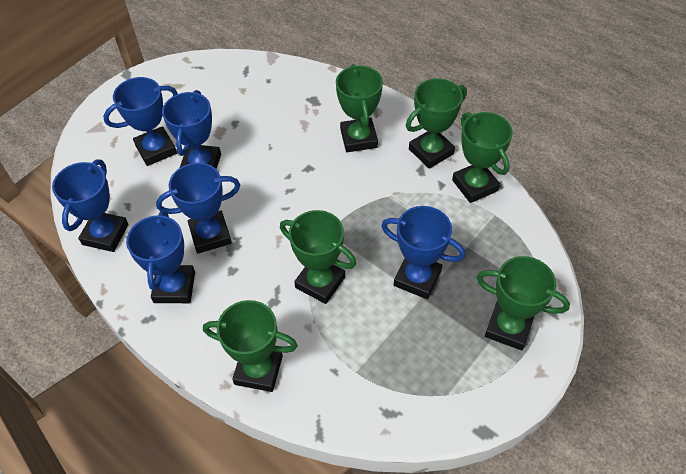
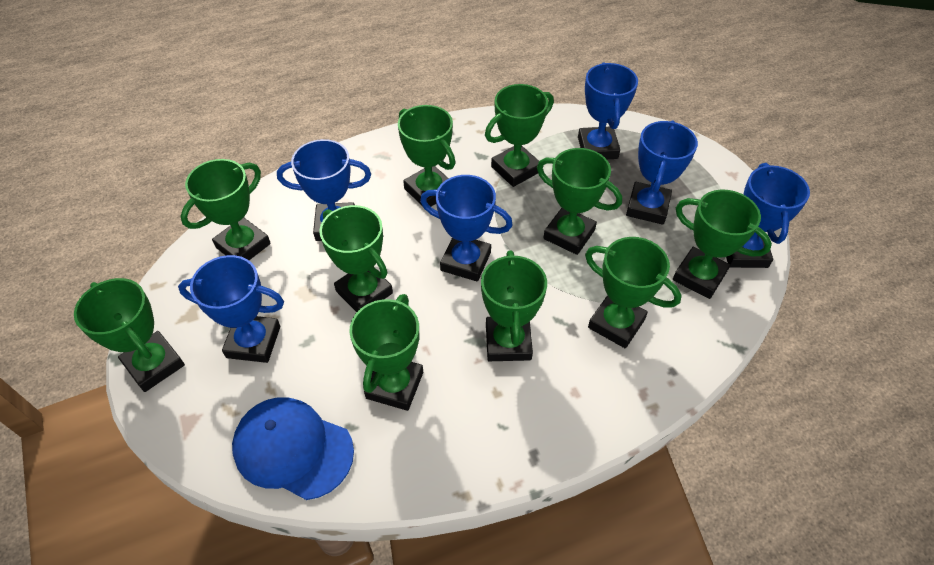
blue cap: none = 0 -> [232,397,354,500] = 1
green trophy: [203,300,298,392] [280,210,356,304] [336,64,383,152] [406,78,467,169] [452,112,513,203] [477,256,570,350] = 6 -> [74,278,185,392] [181,159,271,260] [319,205,393,312] [349,294,423,411] [398,105,455,206] [481,250,547,361] [485,84,554,187] [537,148,622,255] [585,237,681,348] [673,189,772,299] = 10

